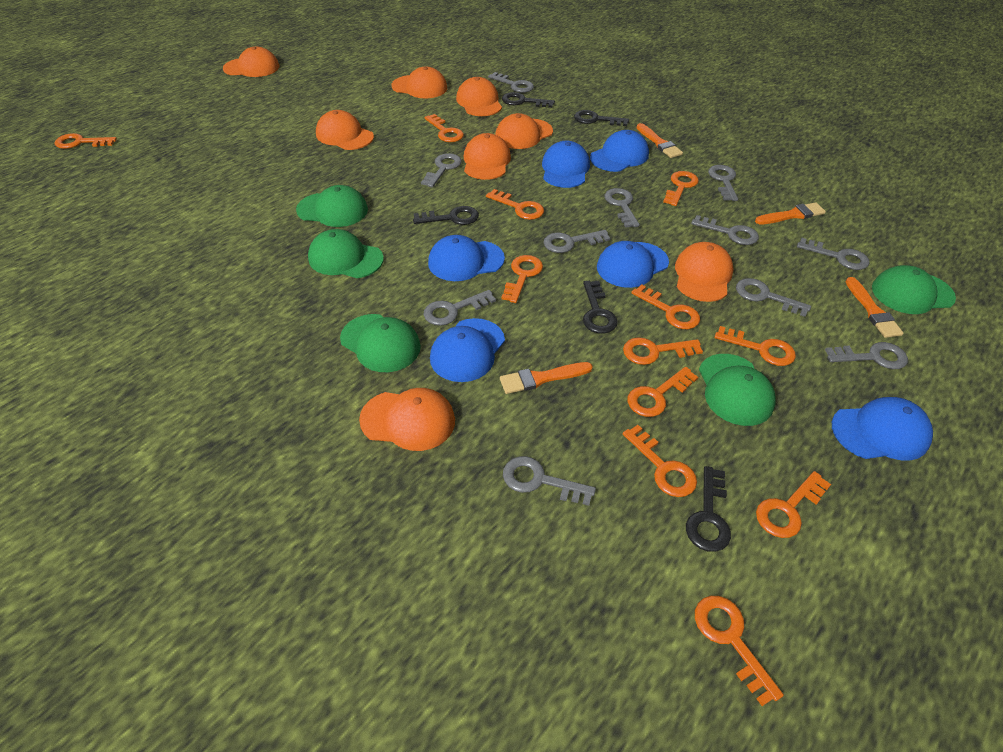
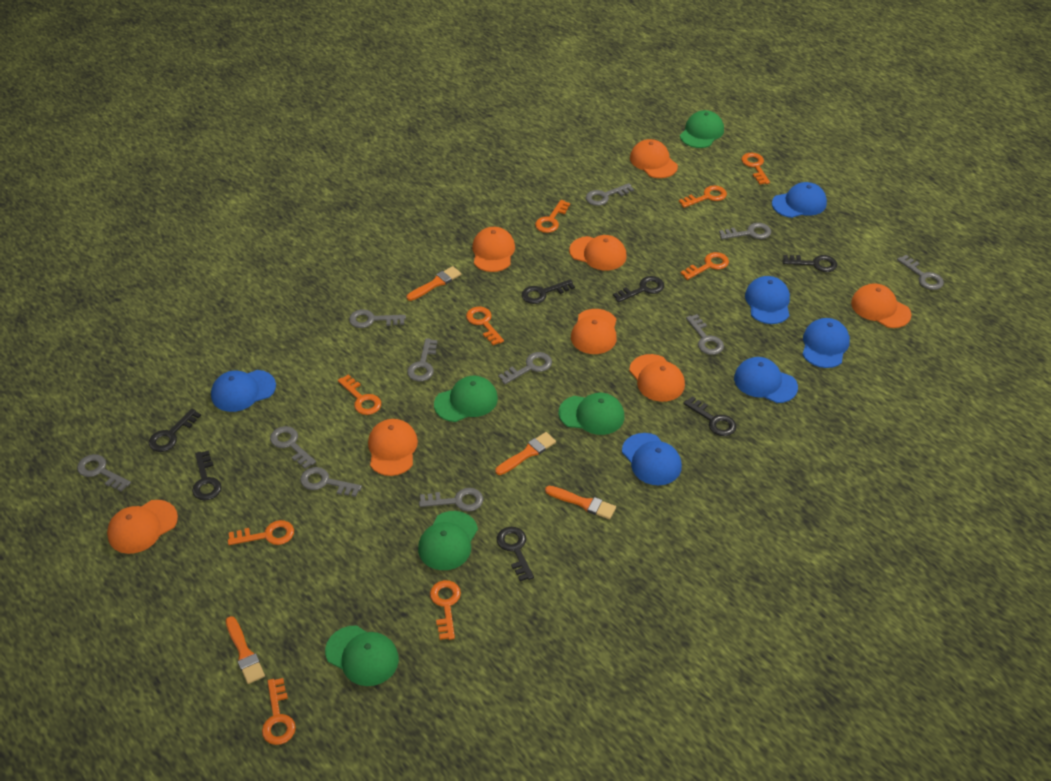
black key: [413,206,479,225] [502,92,555,108] [574,110,629,126] [583,281,618,334] [686,466,731,552] = 5 -> [149,409,201,452] [192,450,222,500] [497,527,534,581] [522,279,575,304] [613,276,664,303] [683,396,736,436] [783,255,837,272] = 7
orange key: [55,133,117,149] [424,114,464,142] [486,189,544,220] [501,255,543,303] [623,337,703,365] [623,425,697,497] [627,367,698,417] [631,284,700,329] [663,171,699,206] [695,596,784,706] [715,326,796,366] [756,471,831,538] = 12 -> [228,520,294,545] [262,678,296,745] [338,374,381,415] [430,580,461,640] [466,307,504,345] [535,200,570,233] [679,185,727,208] [681,252,729,280] [741,153,770,185] = 9

